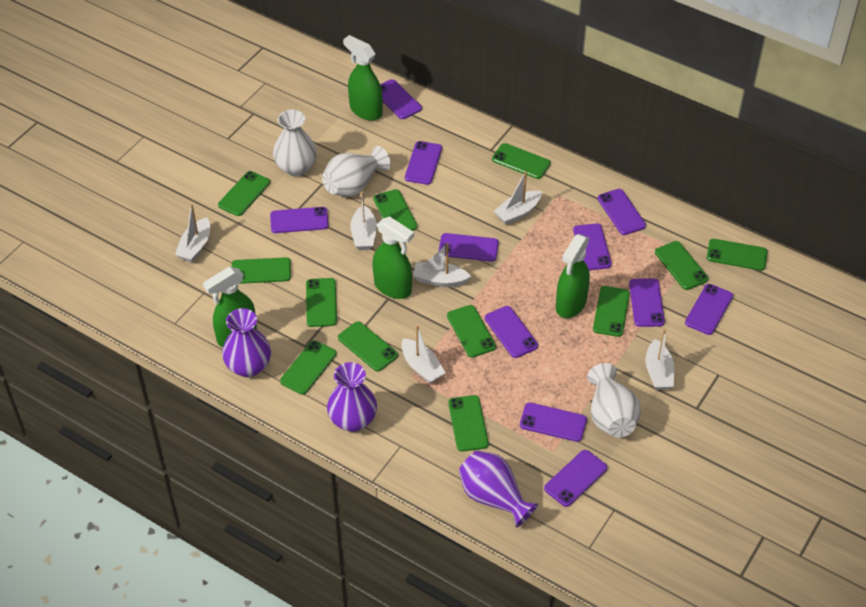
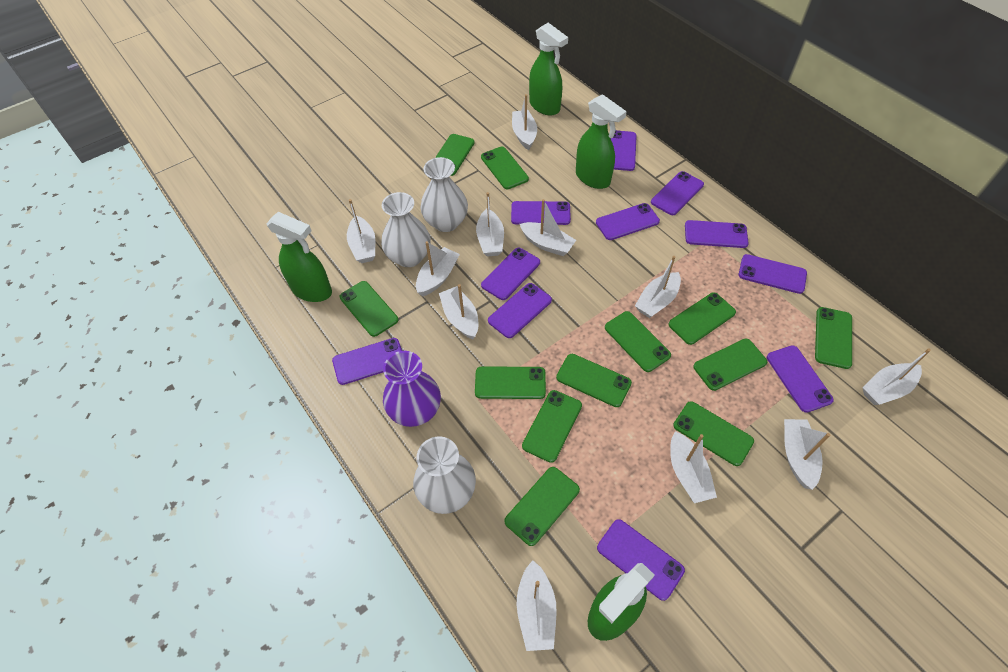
purple vase: [222,308,271,377] [327,362,377,432] [459,450,538,528] = 3 -> [383,351,441,427] = 1
white boat: [175,204,210,262] [350,192,377,250] [401,325,446,383] [413,243,471,287] [494,171,542,225] [646,329,675,390] = 6 -> [347,199,375,263] [416,241,460,296] [439,284,478,339] [476,192,504,257] [512,94,537,150] [517,560,557,651] [520,199,576,256] [635,256,681,318] [670,431,717,503] [784,419,831,490] [862,349,931,405] = 11

